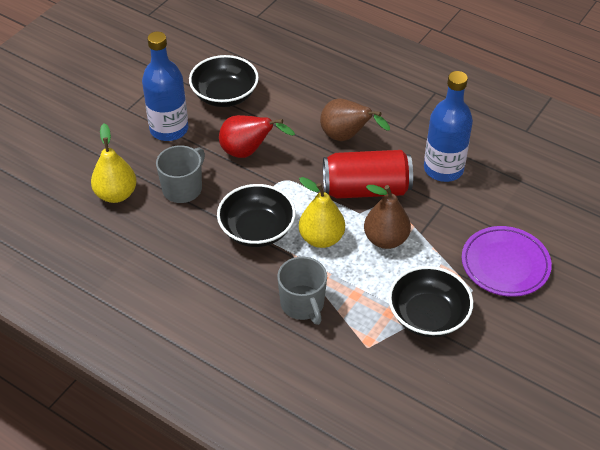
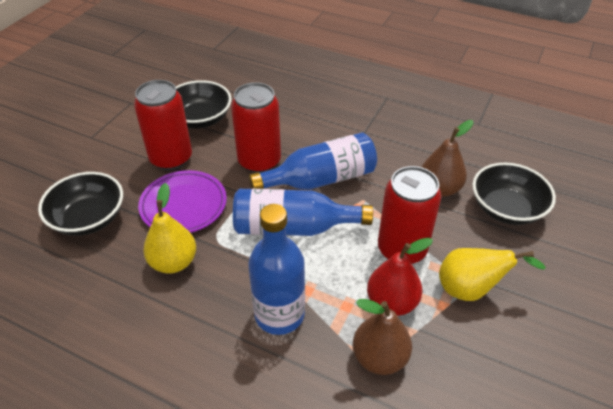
blue bottle: [142,32,189,141] [424,71,473,182] = 2 -> [233,189,373,236] [248,204,305,335] [249,133,377,190] = 3
grey mug: [156,145,205,203] [277,257,327,325] = 2 -> none = 0
red can: [323,150,413,199] = 1 -> [134,80,192,170] [231,82,281,173] [378,166,442,264] = 3

